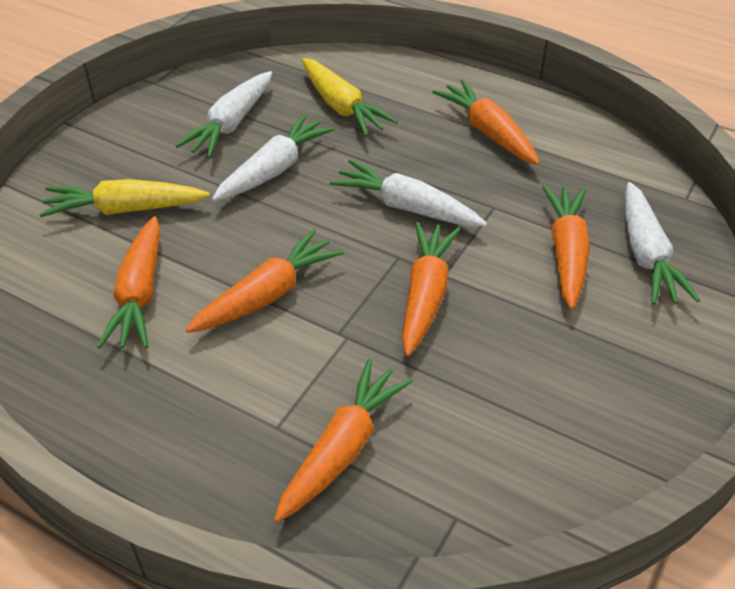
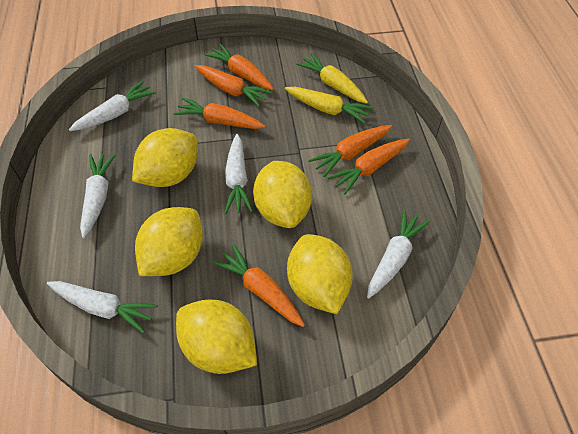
white carrot: [175,71,272,158] [212,114,335,201] [330,160,487,227] [625,182,700,305] = 4 -> [47,281,158,333] [69,80,156,131] [80,154,116,238] [225,134,253,214] [367,209,430,298] = 5
yellow lemon: none = 0 -> [132,128,198,187] [135,207,203,276] [176,299,257,374] [253,161,312,228] [287,234,353,314] = 5

